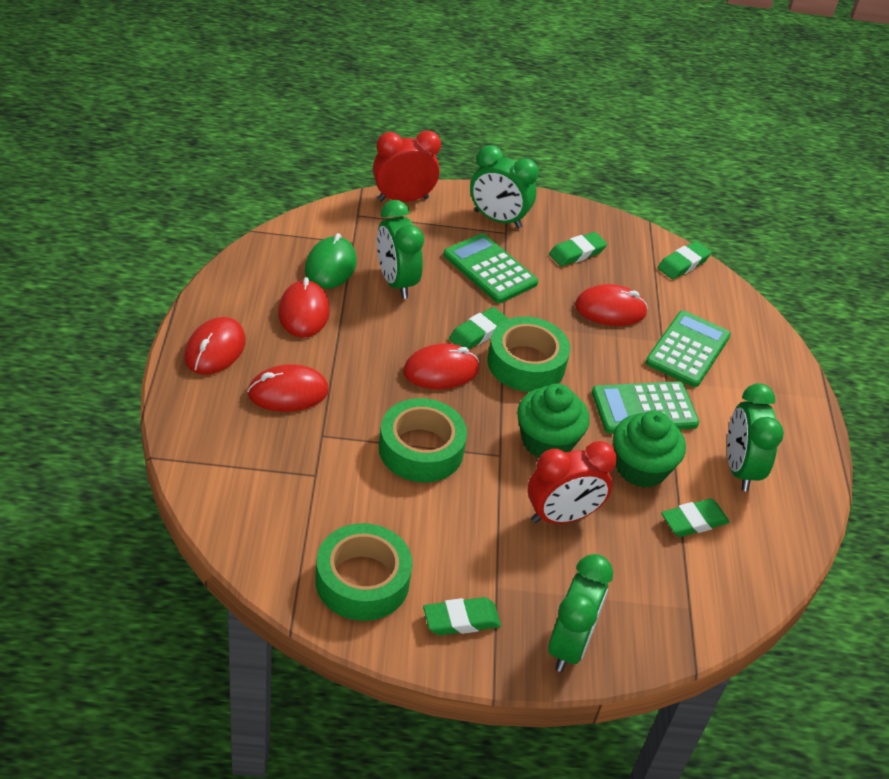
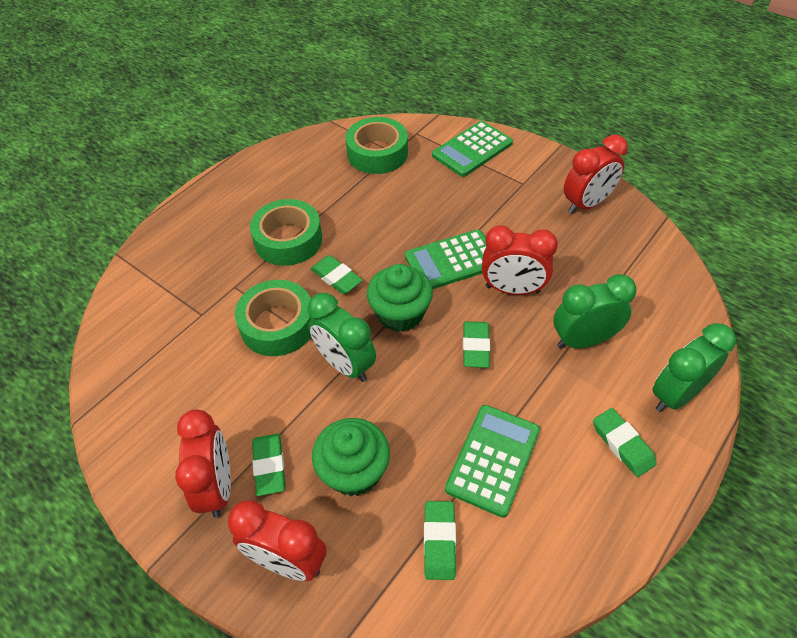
green clock: [377,200,424,299] [470,145,539,229] [548,554,613,672] [727,383,784,492] = 4 -> [308,293,376,382] [554,274,637,349] [653,323,736,412] = 3
green mouse: [305,233,357,289] = 1 -> none = 0
red clock: [373,130,441,202] [528,441,617,524] = 2 -> [175,409,231,518] [228,500,326,581] [482,225,558,295] [564,135,628,214] = 4
red mouse: [184,317,246,375] [247,364,329,412] [278,277,330,338] [403,343,479,389] [575,284,648,326] = 5 -> none = 0

